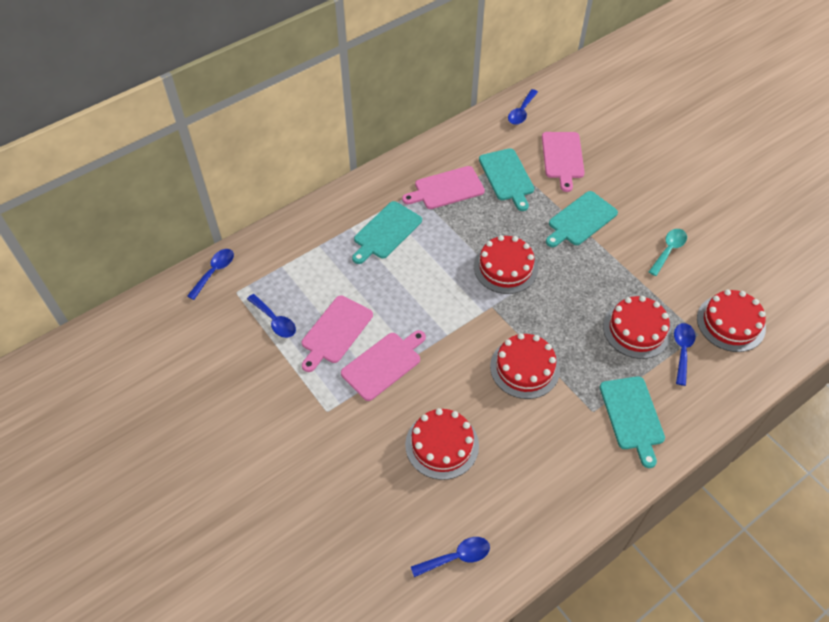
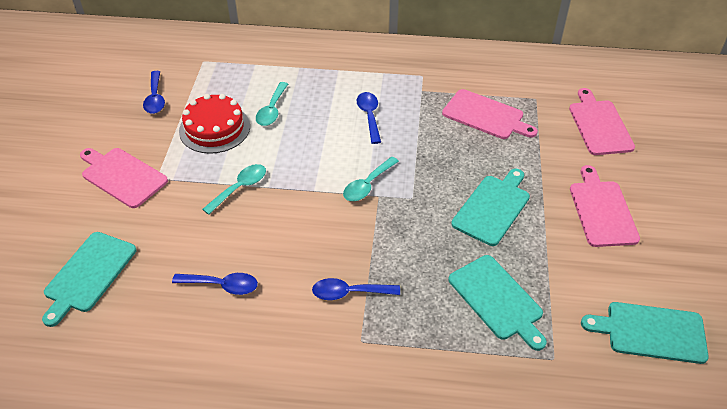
blue spoon: [187,249,234,300] [247,294,296,338] [411,537,490,577] [508,89,538,125] [674,323,696,386] = 5 -> [143,71,165,114] [172,273,258,295] [312,278,400,300] [357,92,381,144] = 4
red cake: [405,408,479,480] [474,235,538,294] [490,333,560,399] [603,296,672,359] [697,290,766,352] = 5 -> [179,94,250,154] = 1
turquoise spoon: [649,229,687,276] = 1 -> [202,164,266,215] [256,82,288,126] [343,157,399,201] = 3

